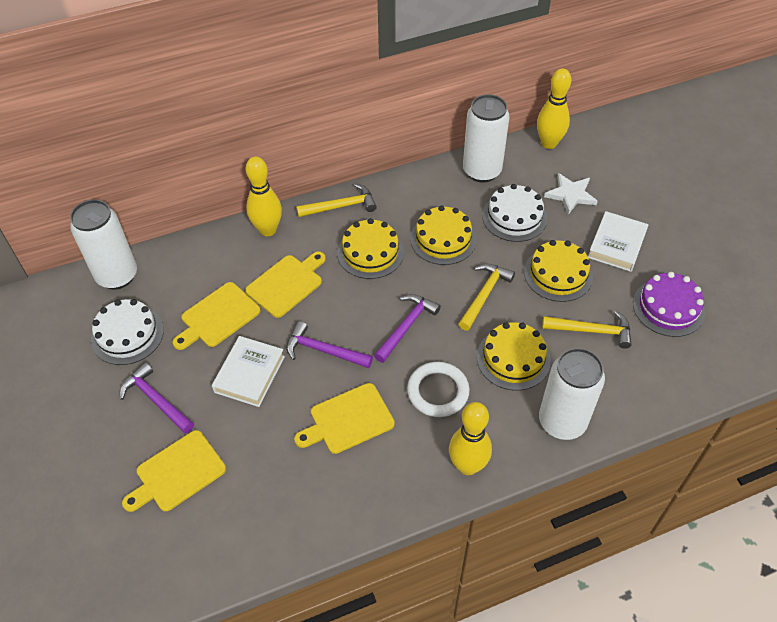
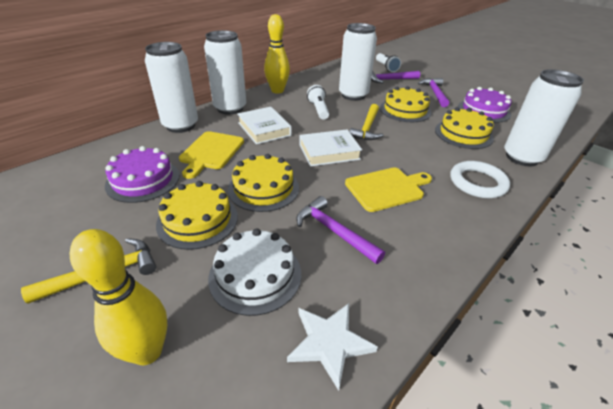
purple cake: [633,272,705,337] = 1 -> [105,146,179,203] [458,87,511,123] = 2
white cake: [91,299,164,365] [482,184,548,242] = 2 -> [208,228,301,316] = 1
white can: [70,200,137,289] [463,94,509,183] [539,348,605,440] = 3 -> [145,42,198,133] [204,30,246,115] [339,23,377,101] [504,69,584,166] = 4
white flashlight: none = 0 -> [307,85,329,120] [376,53,401,72] = 2
yellow bowling pin: [245,157,282,236] [449,402,492,475] [537,68,571,149] = 3 -> [70,229,167,365] [264,14,290,93] = 2
yellow cutting board: [122,430,226,512] [173,282,261,350] [245,251,326,318] [294,383,395,454] = 4 -> [179,131,244,179] [345,168,432,212] = 2
yellow hammer: [296,184,377,217] [459,264,515,331] [542,311,632,349] = 3 -> [21,238,156,304] [349,104,384,140] = 2

